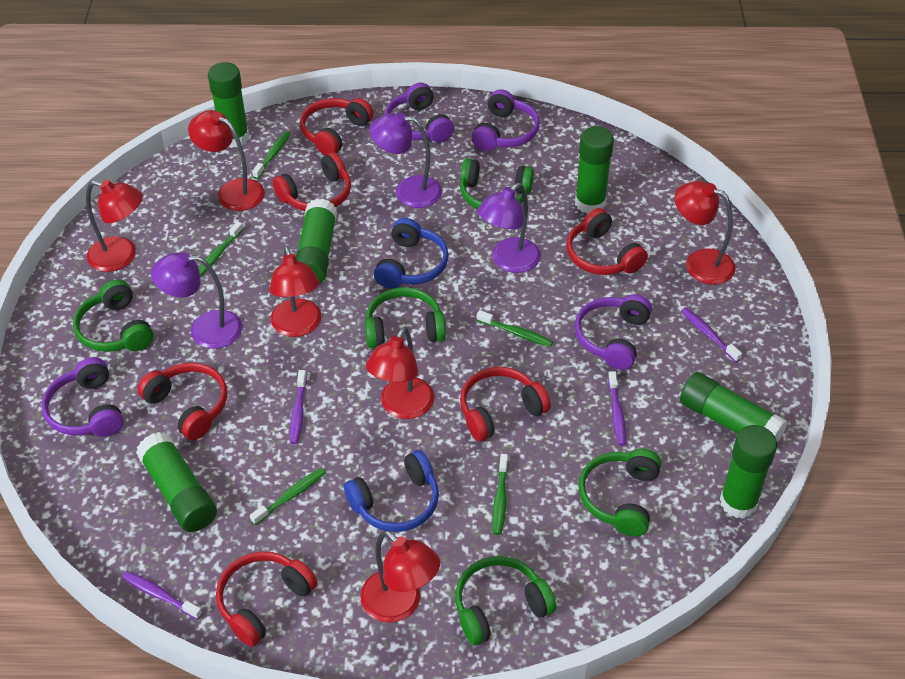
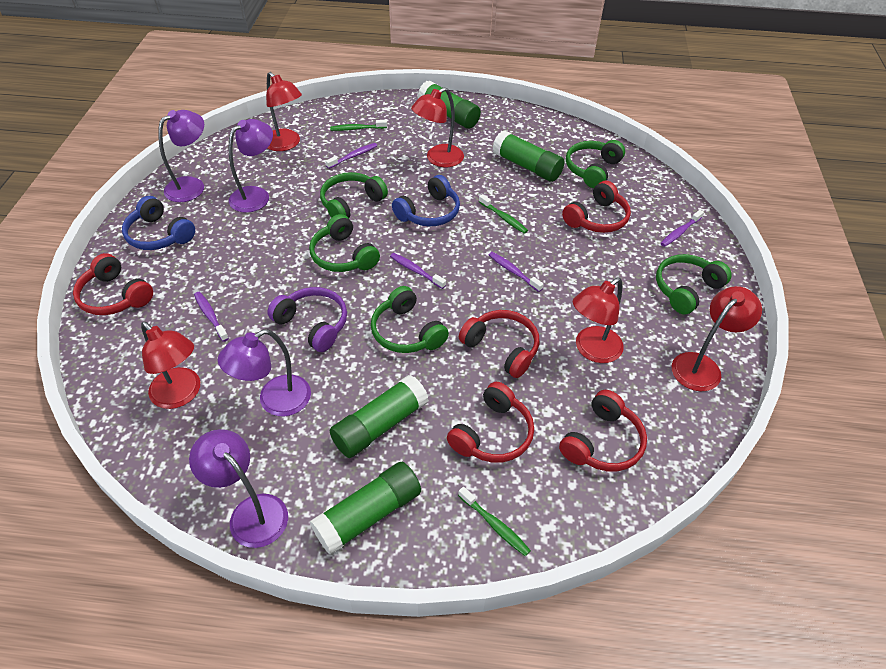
green glue stick: [136,432,217,532] [208,62,249,148] [296,199,337,283] [575,126,614,214] [680,372,787,443] [720,425,777,518] = 6 -> [310,462,421,555] [330,375,429,458] [418,80,481,129] [493,130,565,182] = 4
green toothbrush: [199,221,243,277] [250,468,325,525] [252,131,291,179] [477,310,553,347] [492,454,508,535] = 5 -> [330,120,387,131] [458,487,531,556] [479,194,528,234] = 3
purple headphones: [42,357,124,437] [385,83,454,142] [472,89,540,151] [575,294,652,370] = 4 -> [267,287,347,352] = 1
purple lamp: [151,252,242,349] [370,112,442,208] [477,183,541,273] = 3 -> [158,110,204,202] [189,429,288,548] [218,329,311,416] [229,119,273,213] = 4
purple toothbrush: [122,571,202,620] [290,370,307,444] [608,371,626,446] [681,308,742,362] = 4 -> [194,292,229,342] [325,143,377,169] [390,253,446,289] [489,252,544,292] [660,210,704,247] = 5
red headphones: [137,363,227,440] [216,552,318,647] [273,152,351,211] [300,98,373,155] [460,367,551,441] [567,208,648,275] = 6 -> [73,253,153,315] [447,382,534,463] [459,310,539,378] [559,390,647,471] [562,181,631,233] = 5
red lamp: [86,180,143,272] [188,110,265,211] [270,246,321,337] [360,530,440,623] [366,327,434,419] [674,181,736,285] = 6 -> [141,322,200,409] [266,72,302,151] [411,87,464,167] [573,278,624,363] [672,286,762,391] = 5

